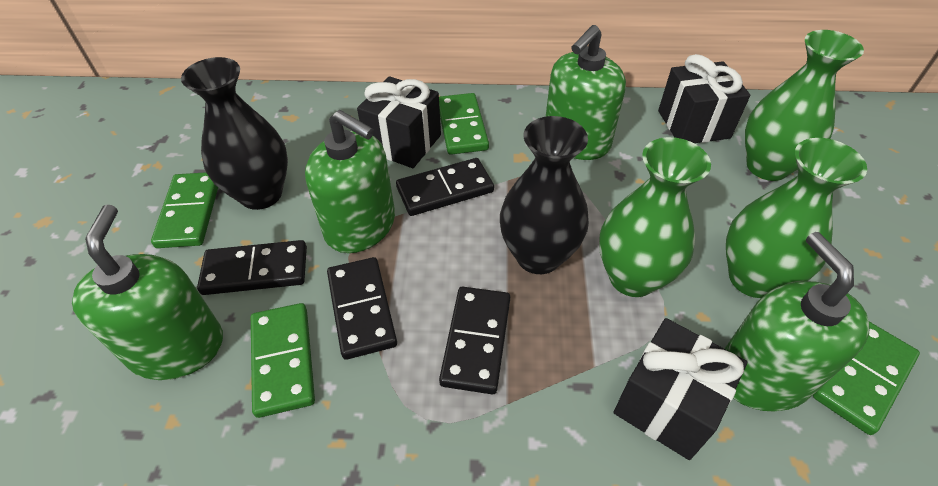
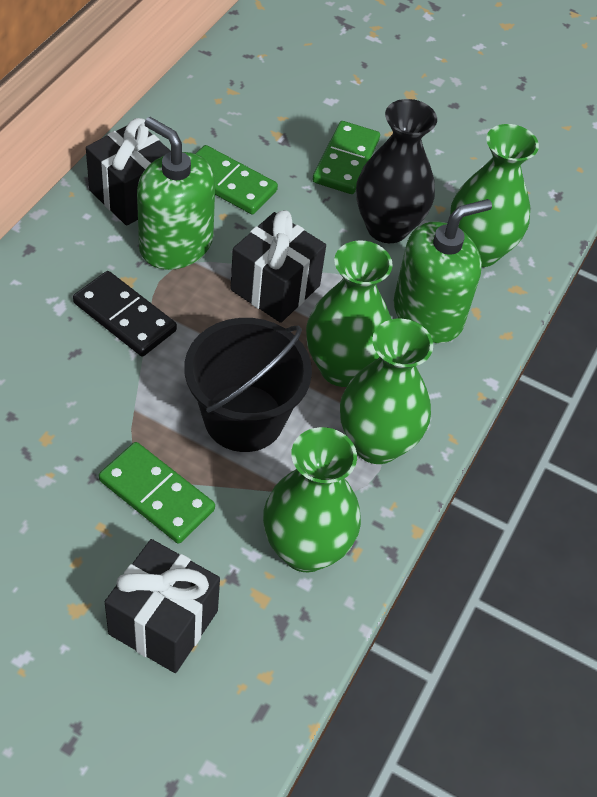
black bucket: none = 0 -> [185,318,312,452] = 1
black domino: [197,240,307,295] [327,257,397,360] [396,158,494,216] [439,287,510,394] = 4 -> [73,271,177,356] = 1
black vase: [181,57,288,210] [500,116,589,274] = 2 -> [356,99,437,243] = 1
green domino: [151,172,218,248] [251,303,315,418] [439,93,489,155] [813,322,920,435] = 4 -> [99,442,215,544] [195,145,278,214] [313,121,380,194] = 3
green soap dispenser: [72,205,223,380] [305,110,395,253] [546,25,626,160] [724,232,870,412] = 4 -> [137,117,215,270] [394,199,492,343] = 2
green vase: [599,137,711,297] [726,138,867,298] [745,30,864,181] = 3 -> [263,427,361,572] [306,240,393,387] [340,319,433,464] [450,124,539,267] = 4

